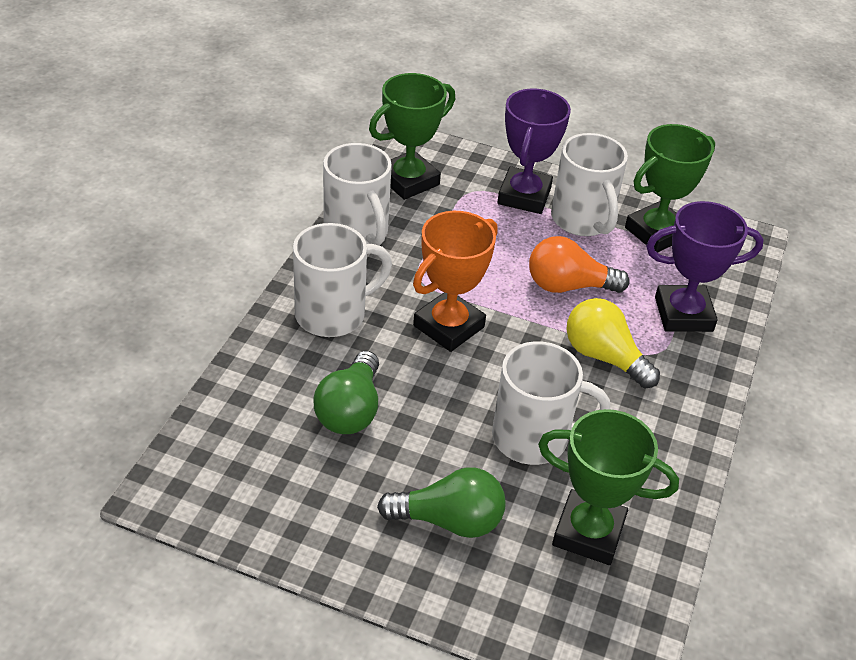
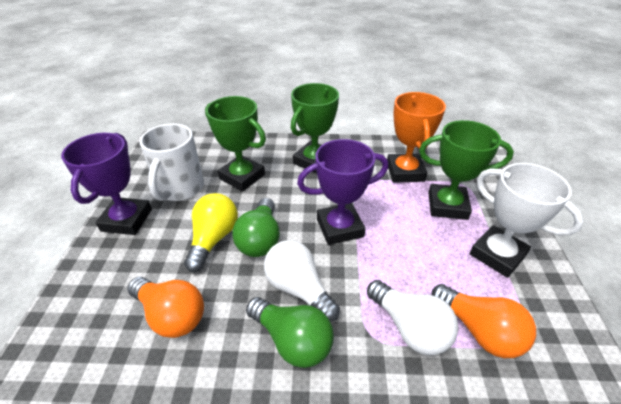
orange light bulb: [529,236,630,293] = 1 -> [127,277,204,338] [431,284,536,358] = 2
white light bulb: none = 0 -> [264,240,340,322] [367,280,458,355] = 2
white mug: [293,223,392,337] [323,143,392,246] [492,341,610,465] [551,133,628,236] = 4 -> [140,123,204,201] = 1
white trophy: none = 0 -> [470,163,584,278] = 1

